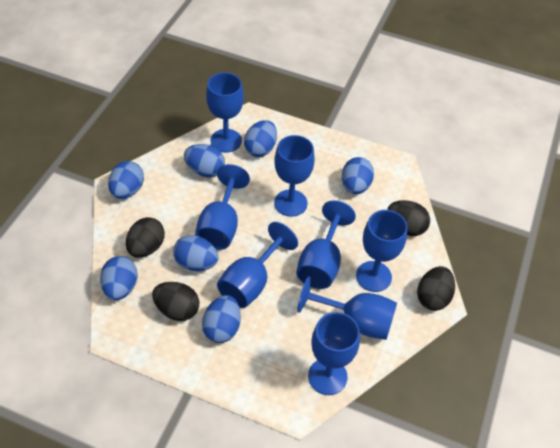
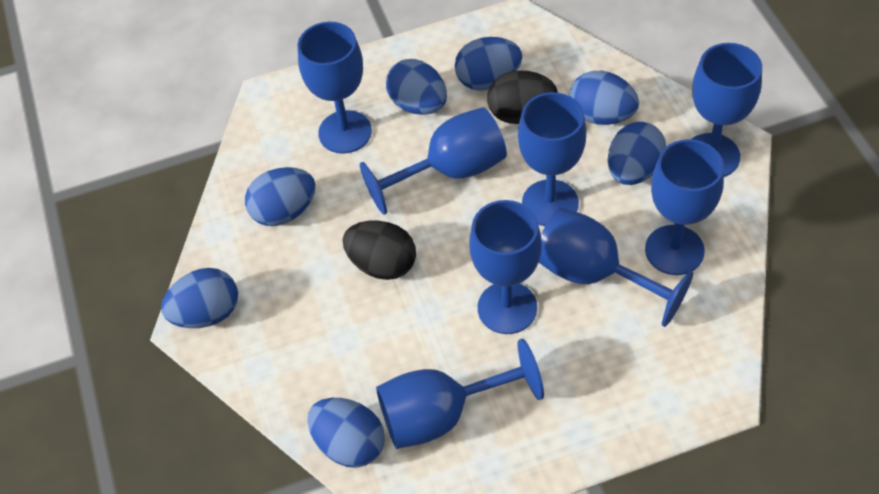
black egg: [126,217,165,258] [152,282,199,321] [387,200,430,236] [417,266,455,311] = 4 -> [343,221,416,280] [487,70,558,124] = 2

